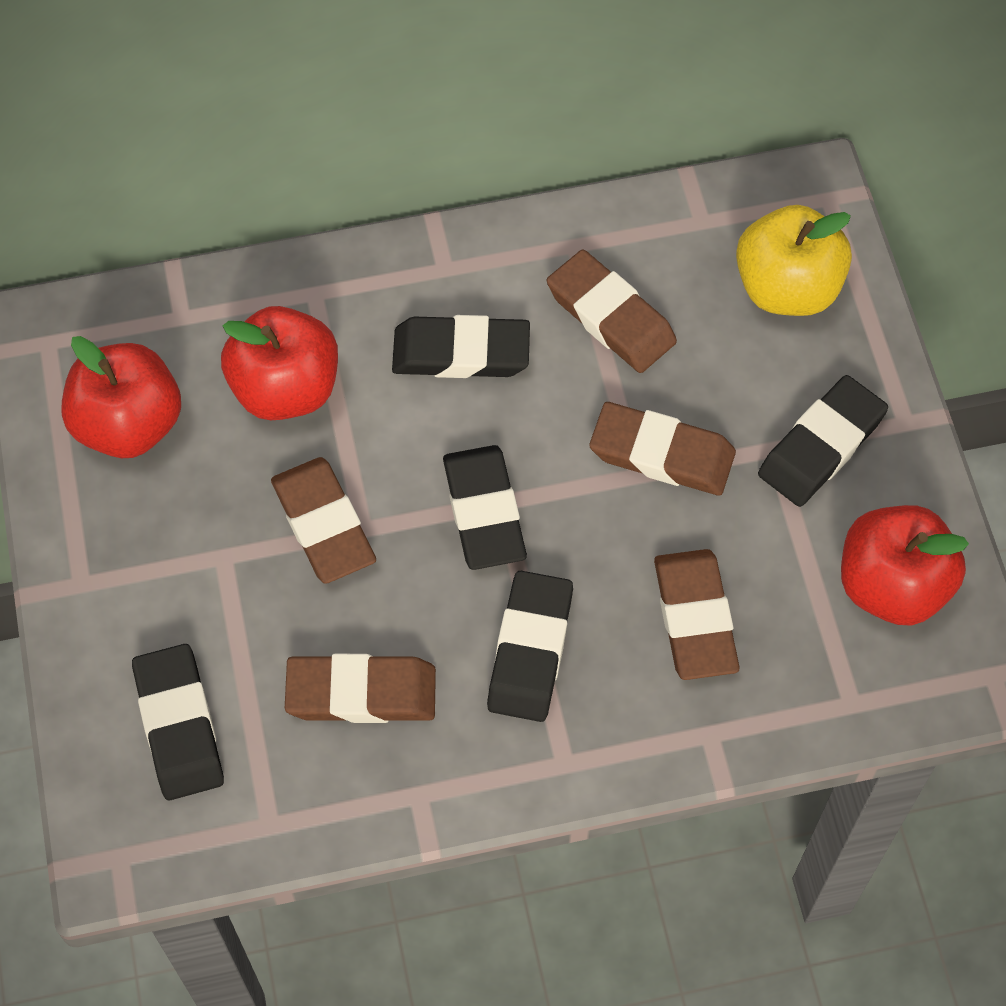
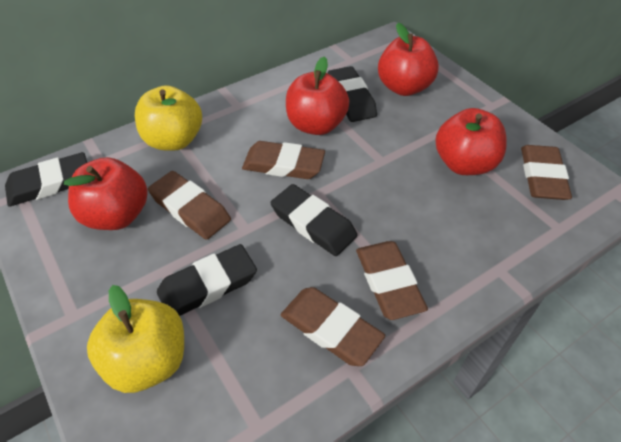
black eraser: [132,644,224,800] [392,315,530,378] [443,445,527,570] [487,571,573,722] [758,375,888,507] = 5 -> [5,152,87,207] [157,244,257,316] [270,184,357,256] [328,66,377,122] = 4
red apple: [61,336,181,458] [221,306,338,420] [841,505,969,626] = 3 -> [64,157,148,230] [286,57,349,135] [378,23,439,96] [435,108,507,175] = 4
yellow apple: [736,205,852,316] = 1 -> [87,285,184,393] [135,85,202,151] = 2

